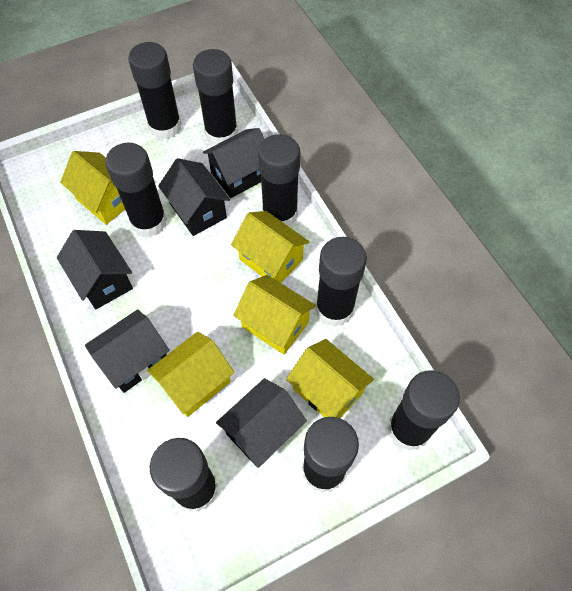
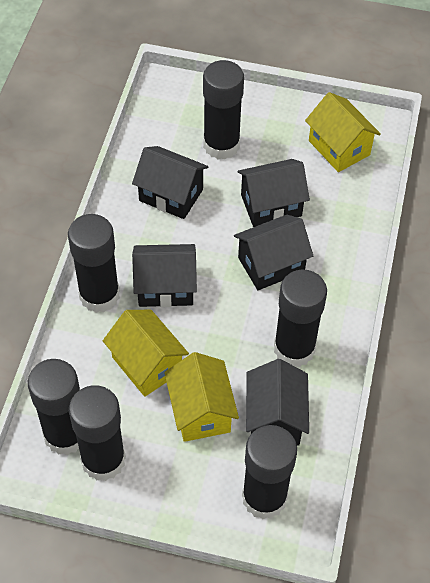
black glue stick: [105,143,167,237] [128,42,182,139] [149,438,218,512] [193,49,238,145] [258,134,300,226] [302,417,359,493] [315,237,367,327] [388,370,460,451] = 8 -> [28,359,80,455] [68,214,120,313] [69,385,126,481] [203,60,244,160] [242,425,297,519] [274,270,327,367] = 6
yellow house: [60,151,125,225] [147,332,234,417] [231,211,309,283] [233,275,316,355] [286,339,374,418] = 5 -> [103,310,189,397] [164,352,239,442] [305,92,381,172] = 3

